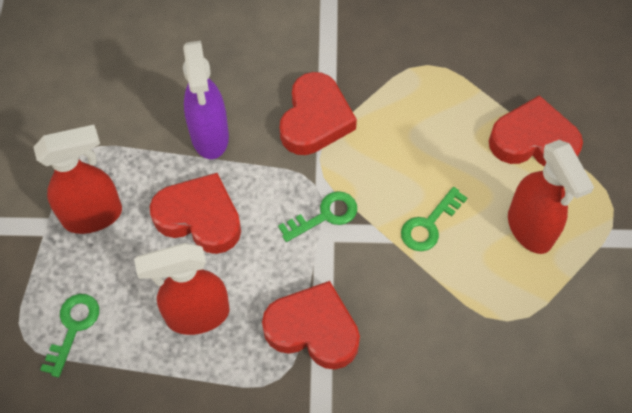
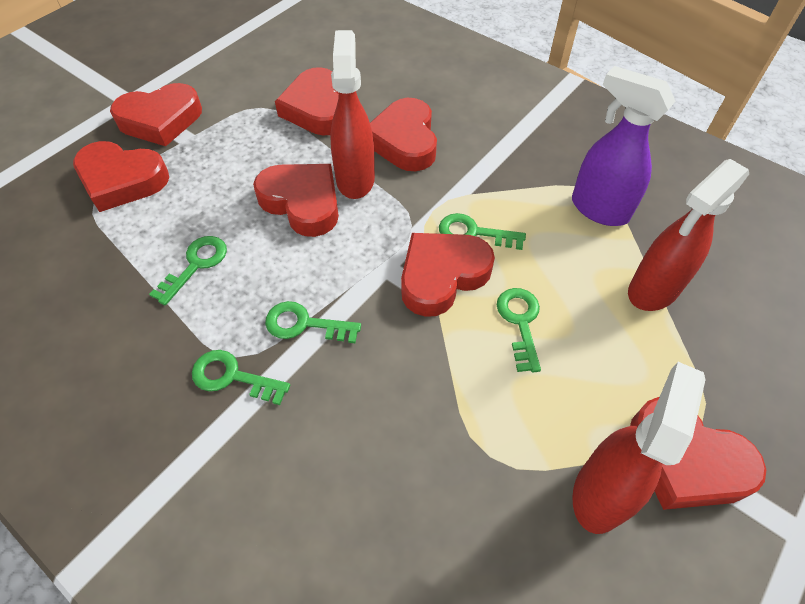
green key: [40,294,99,377] [278,191,357,242] [401,187,467,251] = 3 -> [149,236,227,305] [192,350,290,405] [265,301,361,343] [439,213,526,250] [497,288,541,372] = 5
red heart: [150,173,241,254] [262,281,360,370] [280,72,357,155] [489,95,583,167] = 4 -> [73,141,169,212] [110,83,202,146] [253,164,339,237] [275,67,339,135] [370,98,437,171] [401,233,495,317] [630,397,766,510] = 7

